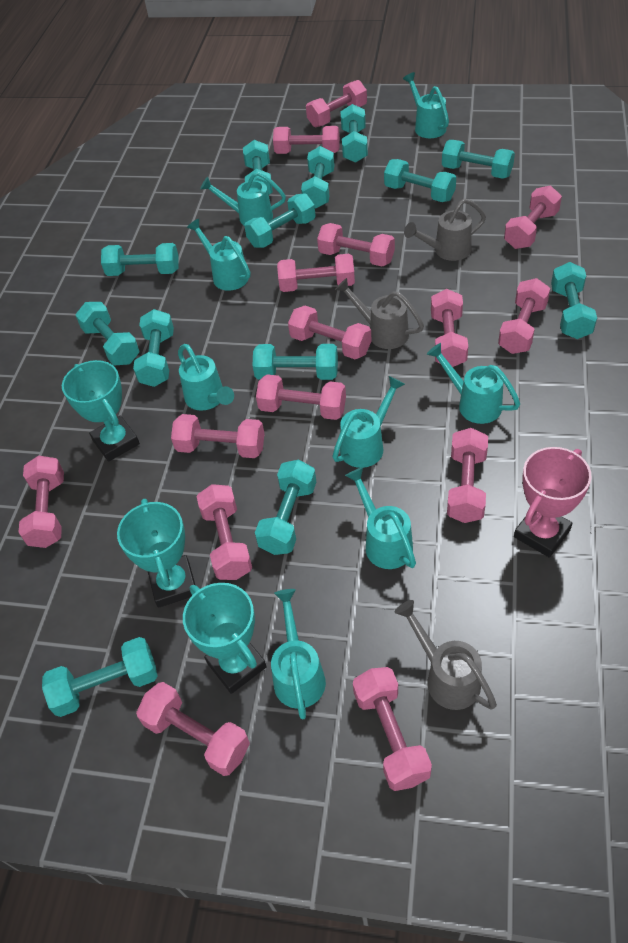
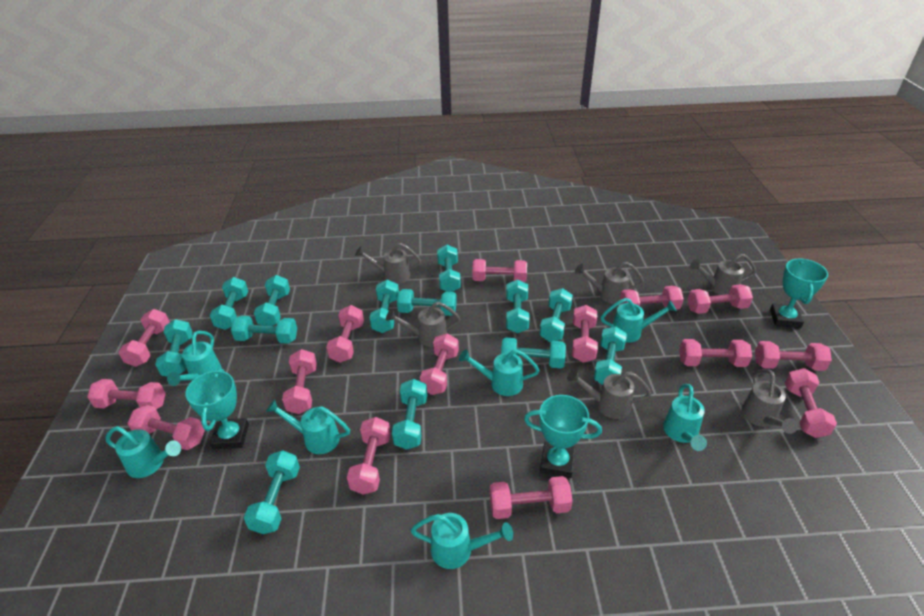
grey watering can: [335,278,424,349] [395,600,497,710] [404,198,486,261] = 3 -> [355,243,421,284] [386,302,460,347] [567,369,652,419] [575,262,644,304] [690,254,756,295] [741,369,798,434] = 6
pink trophy: [514,447,592,558] = 1 -> none = 0
turquoise watering can: [178,344,234,411] [187,219,251,291] [200,171,286,225] [271,589,326,720] [332,376,405,468] [345,467,416,569] [403,72,449,138] [427,343,520,424] = 8 -> [106,426,181,478] [167,331,222,386] [266,399,350,454] [410,513,513,569] [459,349,540,396] [600,298,677,343] [663,384,707,451] = 7

